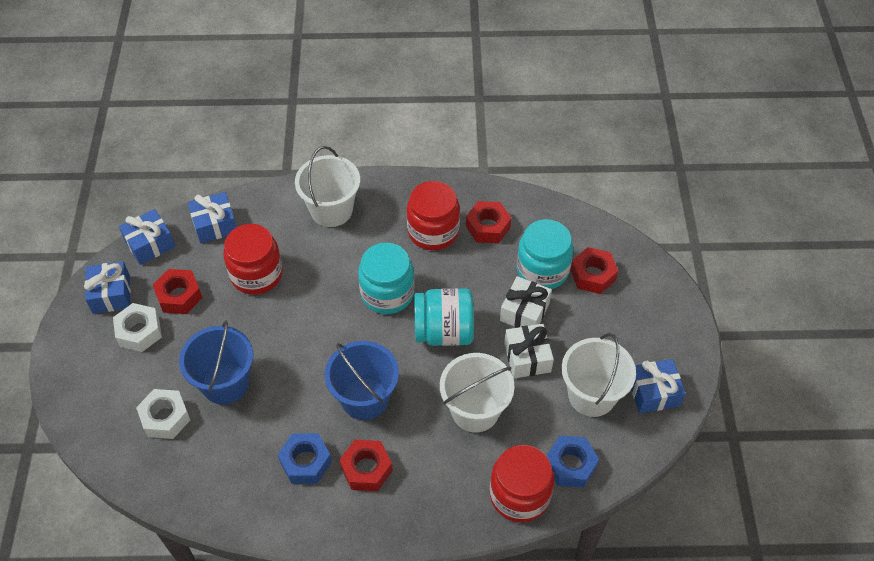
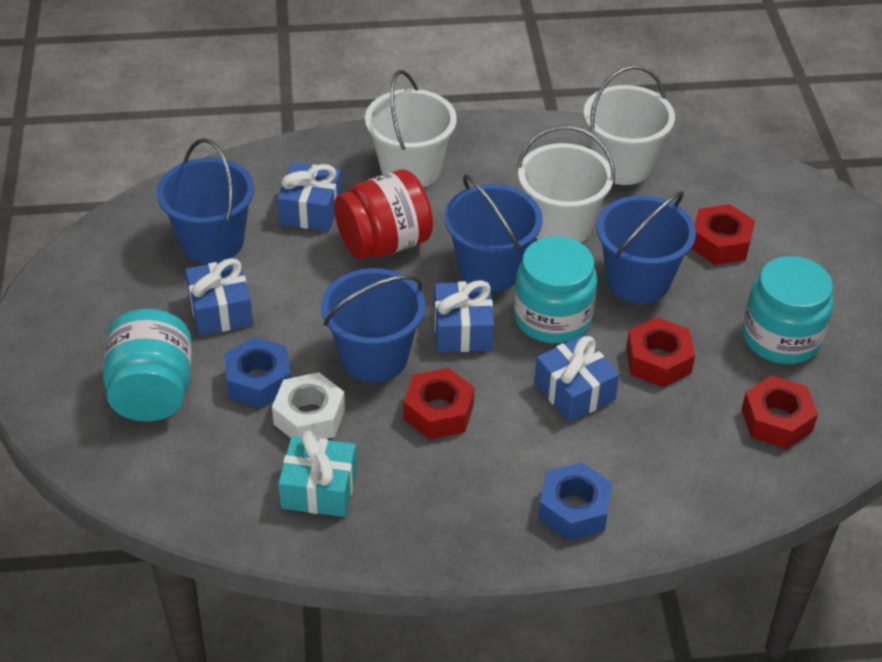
blue bucket: [179,320,253,405] [325,341,399,420] = 2 -> [157,138,254,264] [321,268,425,382] [444,174,543,292] [597,191,696,304] = 4
red jar: [224,224,283,295] [407,181,460,250] [490,445,555,523] = 3 -> [334,169,433,260] = 1
turquoise gift: none = 0 -> [278,431,357,517] = 1
white gift: [500,276,552,328] [504,324,554,379] = 2 -> none = 0
white nut: [113,303,162,352] [136,389,190,439] = 2 -> [272,372,345,439] = 1

